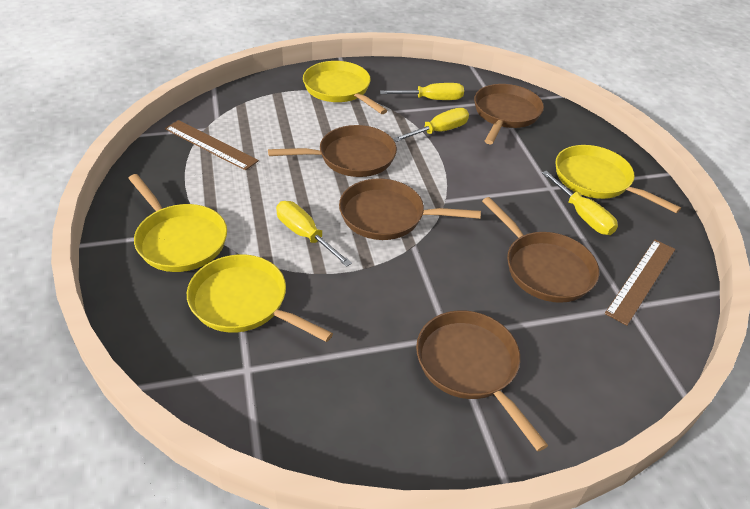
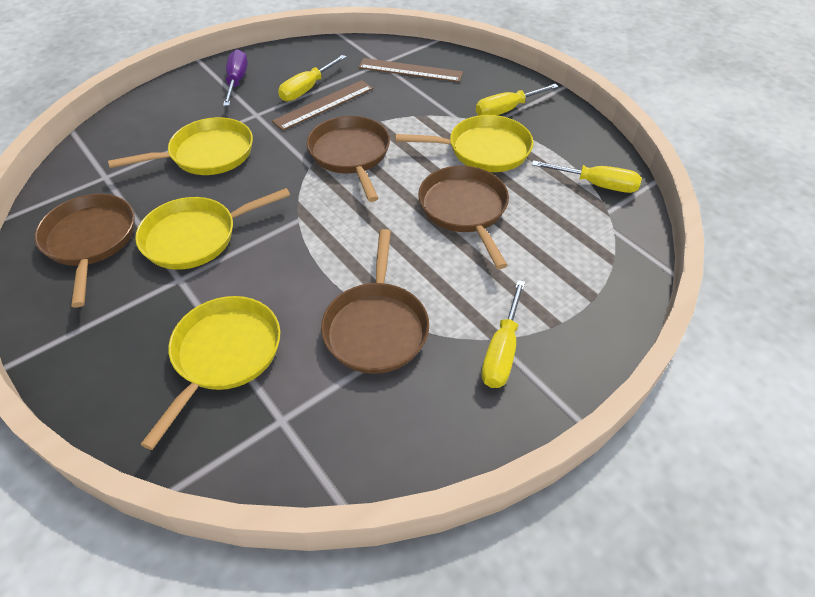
brown pan: [268,125,397,177] [339,178,481,240] [416,310,548,452] [474,84,544,144] [482,197,599,303] = 5 -> [35,194,134,308] [307,116,390,202] [321,229,429,374] [418,166,509,269] = 4
purple screwdriver: none = 0 -> [223,49,248,106] = 1

